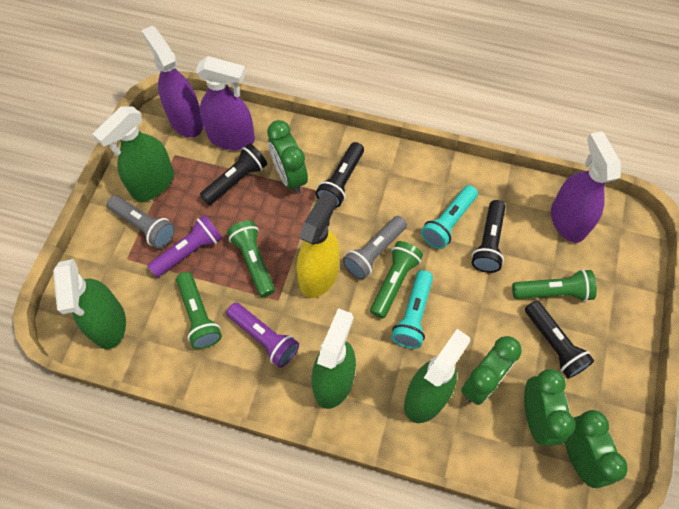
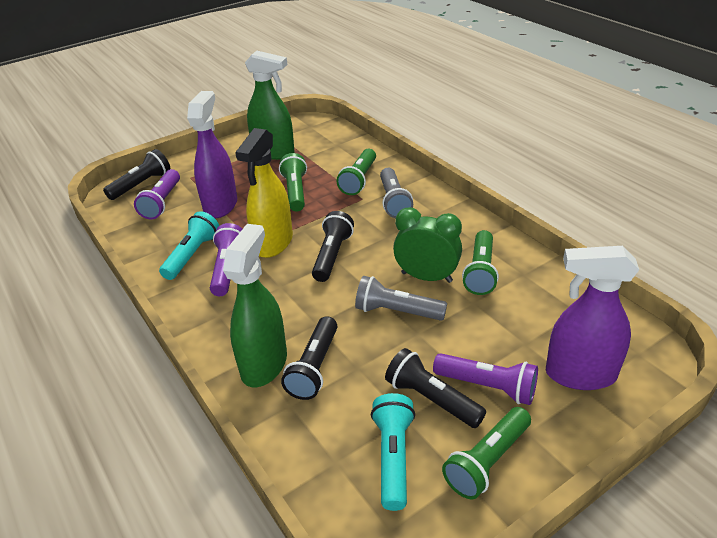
green clock: [267,120,308,194] [461,336,522,405] [524,369,575,446] [565,410,628,488] = 4 -> [393,207,462,283] = 1
green spray bottle: [53,259,126,349] [92,106,174,201] [311,308,356,409] [404,329,470,423] = 4 -> [223,224,287,387] [245,51,295,160] = 2
purple flashlight: [148,215,222,277] [226,303,299,368] = 2 -> [134,169,180,219] [210,223,242,296] [433,353,538,405] = 3
purple spray bottle: [141,26,203,138] [196,56,255,150] [551,131,621,243] = 3 -> [187,91,237,218] [546,246,639,390] = 2

